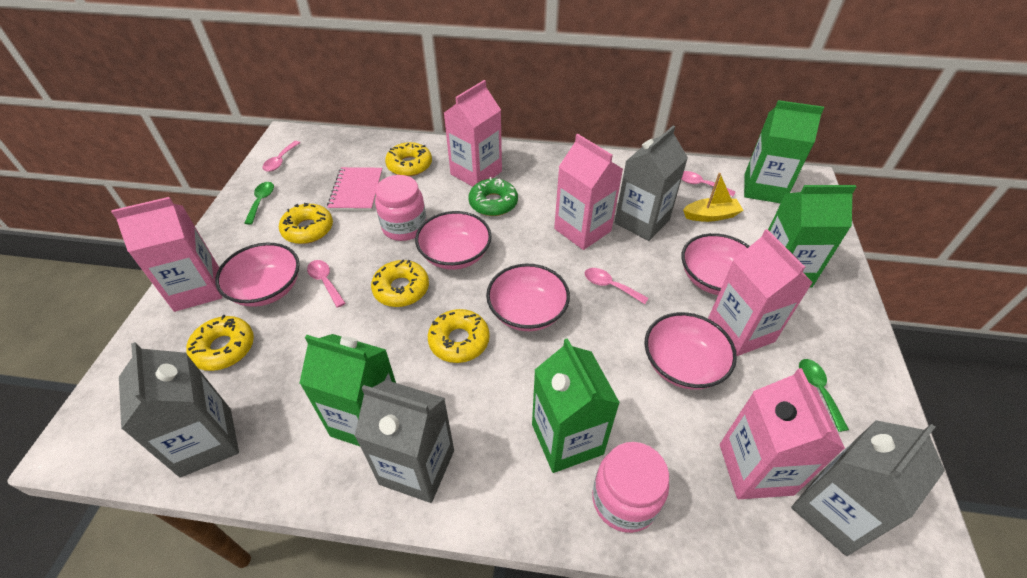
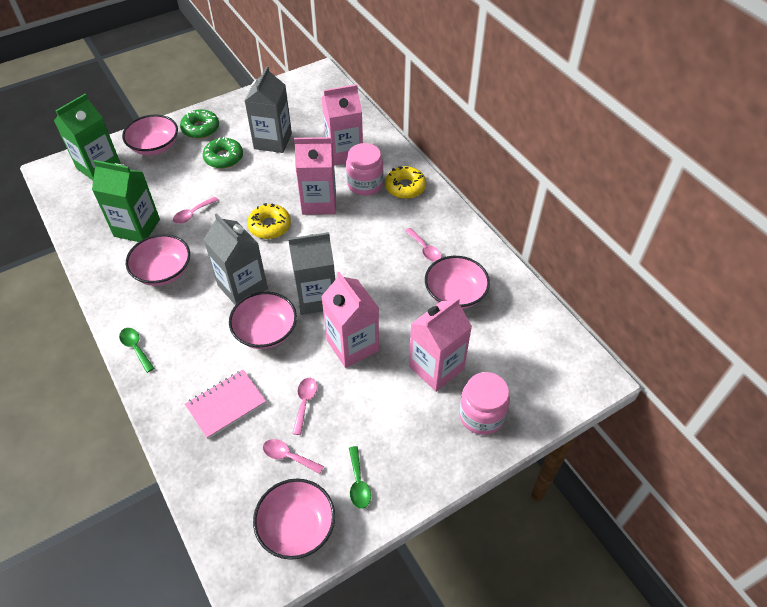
green carton: [299,334,396,446] [532,338,620,473] [744,100,824,203] [768,185,856,287] = 4 -> [54,94,121,180] [92,160,160,242] = 2
green donut: [468,177,518,216] = 1 -> [180,109,219,139] [203,137,243,169] = 2
grey carton: [119,342,239,478] [354,380,454,503] [615,126,688,241] [791,420,945,556] = 4 -> [203,213,268,305] [245,66,292,153] [288,232,335,315] = 3
pink carton: [111,197,222,312] [444,80,502,187] [554,134,623,250] [708,229,813,356] [720,368,845,499] = 5 -> [294,137,336,215] [321,272,379,368] [322,84,363,166] [409,298,472,392] = 4
yellow boat: [683,173,743,222] = 1 -> none = 0
yellow donut: [186,315,254,371] [279,203,333,244] [371,260,429,307] [385,142,432,176] [428,309,490,363] = 5 -> [247,203,291,239] [385,166,426,199] = 2

